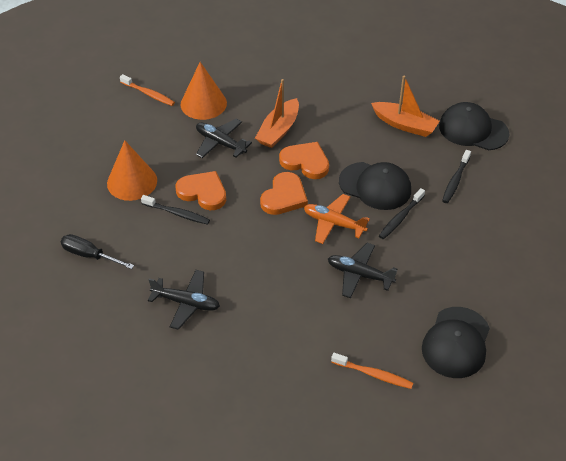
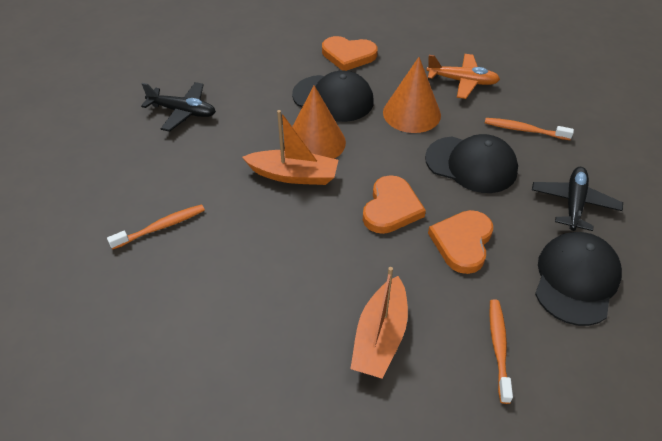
black plane: [148,270,220,330] [196,119,252,158] [328,243,397,298] = 3 -> [141,82,216,132] [532,167,623,231] = 2
black screwdriver: [61,234,134,269] = 1 -> none = 0
black toothbrush: [141,195,210,225] [379,188,425,239] [442,150,471,203] = 3 -> none = 0
orange toothbrush: [120,74,175,106] [331,353,413,389] = 2 -> [107,204,205,249] [485,118,574,140] [489,299,513,404] = 3

